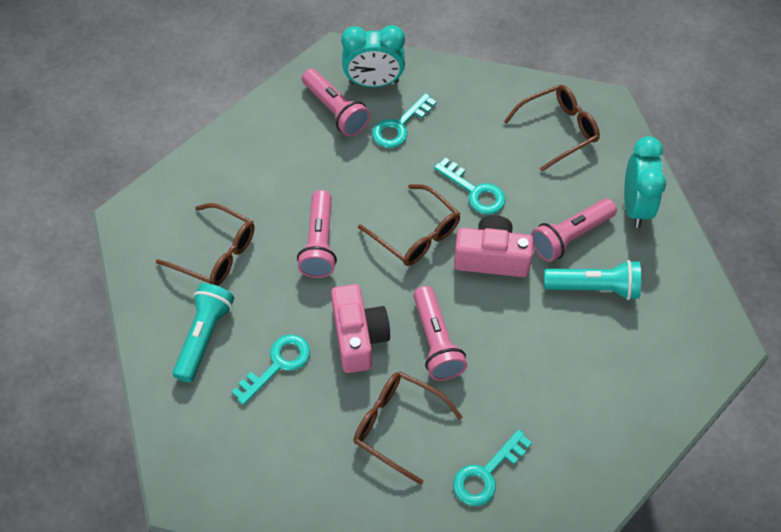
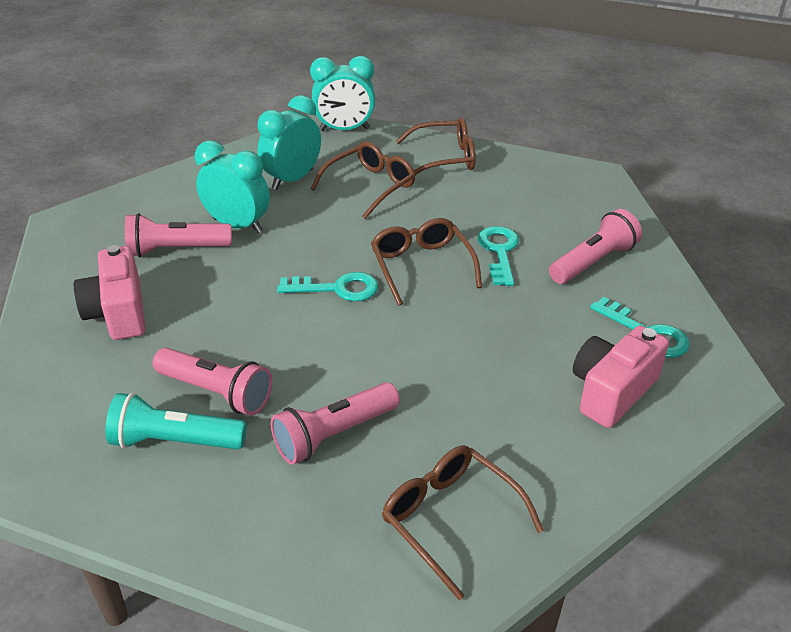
turquoise clock: [341,25,405,87] [624,136,666,228] = 2 -> [195,140,270,234] [257,95,321,190] [310,56,375,131] = 3
turquoise flashlight: [173,283,235,383] [544,260,641,300] = 2 -> [106,393,247,449] = 1
turquoise key: [231,334,310,405] [372,93,437,148] [434,157,506,214] [453,430,532,506] = 4 -> [277,272,378,301] [477,226,519,286] [590,297,690,358] = 3

